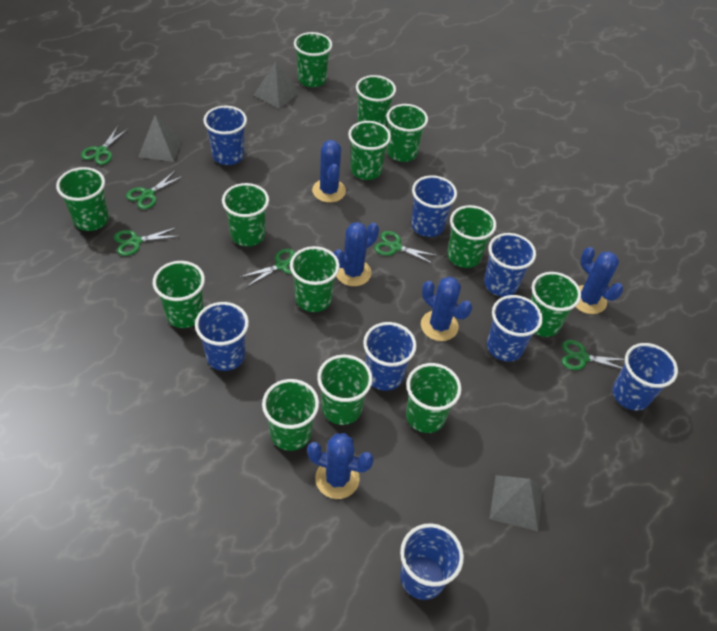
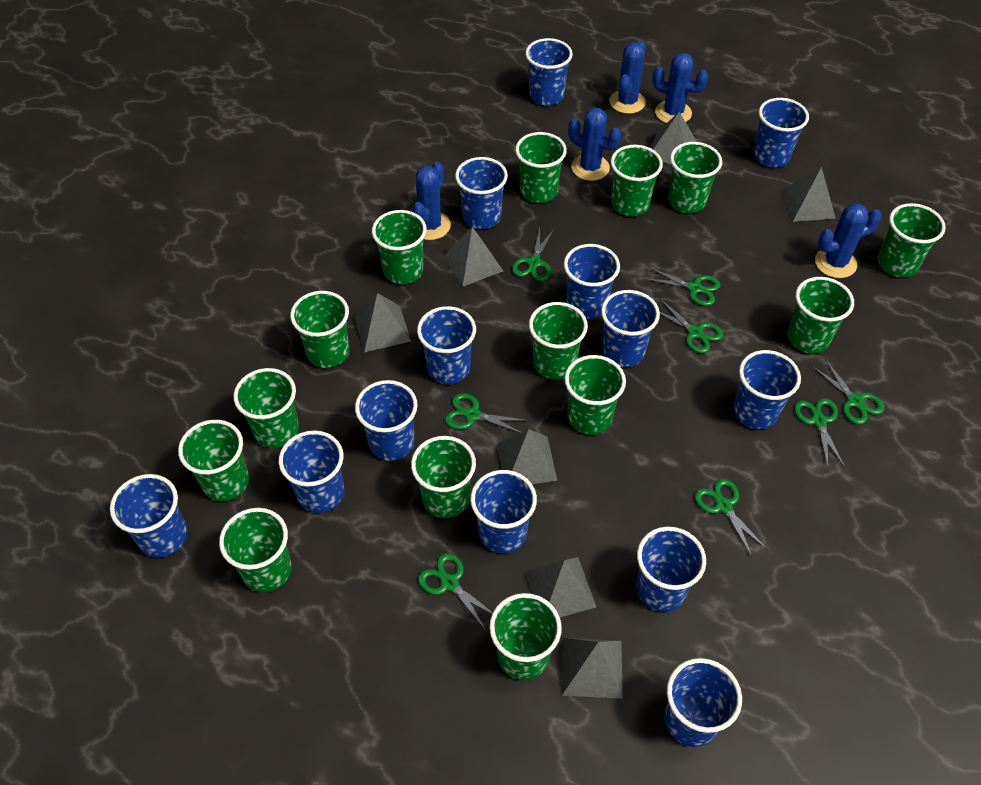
blue cup: [195,302,249,371] [203,106,247,165] [363,322,417,391] [400,523,464,600] [411,175,457,237] [484,233,536,297] [487,295,543,361] [613,343,678,411] = 8 -> [110,474,187,558] [279,430,344,513] [355,380,418,461] [417,306,476,384] [455,157,508,229] [470,470,537,553] [525,38,573,106] [564,244,620,319] [601,290,660,367] [636,527,706,612] [664,658,742,747] [733,350,801,429] [753,98,809,167] = 13
green cup: [56,167,109,231] [153,261,205,328] [222,183,269,246] [262,379,319,451] [290,246,340,312] [294,32,332,87] [317,355,373,425] [348,121,391,180] [356,75,396,126] [387,104,428,162] [406,363,461,433] [447,205,496,268] [531,272,581,337] = 13 -> [178,420,249,501] [219,508,292,592] [234,368,299,448] [290,291,349,368] [372,210,427,284] [411,436,476,518] [489,593,562,680] [515,132,567,203] [529,302,588,380] [565,355,626,435] [611,145,663,216] [668,142,722,213] [788,277,854,353] [878,203,946,277] = 14
green scissors: [81,126,128,165] [114,227,179,256] [126,171,183,209] [240,248,295,287] [374,231,438,264] [562,340,625,370] = 6 -> [418,553,493,632] [445,393,529,433] [512,226,554,281] [644,267,721,306] [660,299,723,353] [695,479,768,556] [794,398,845,468] [812,359,885,424] = 8
grey pyramid: [138,115,183,162] [253,62,300,109] [489,475,543,531] = 3 -> [354,293,411,352] [443,227,503,287] [497,429,558,484] [525,557,596,617] [562,638,623,699] [651,112,697,164] [781,167,836,222] = 7

